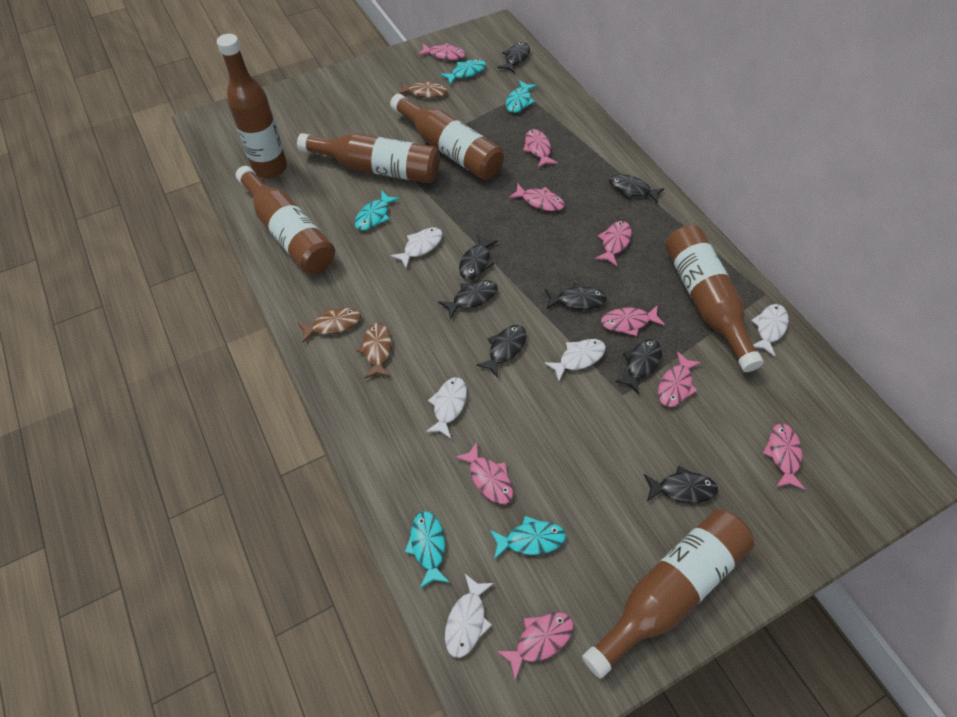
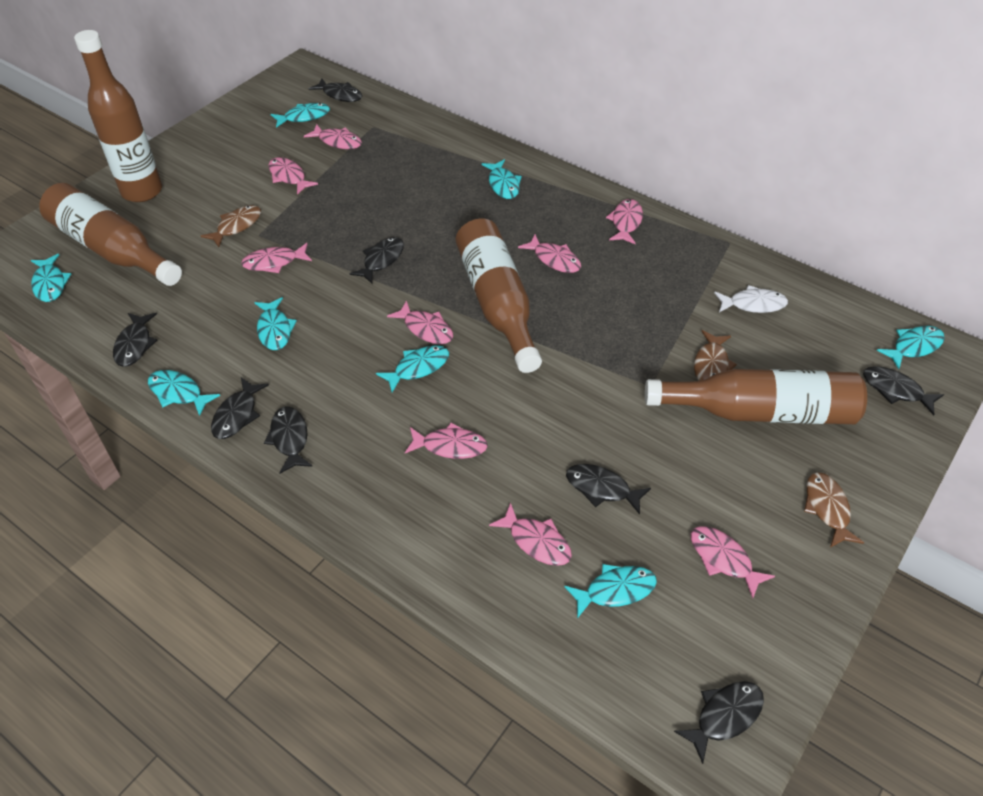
brown bottle: [217,34,287,178] [236,166,335,274] [297,133,440,183] [390,94,504,180] [582,509,754,679] [665,225,764,372] = 6 -> [39,183,182,286] [74,30,162,202] [456,219,542,373] [645,369,867,424] = 4
turquoise fish: [355,191,400,231] [405,511,450,588] [440,59,486,85] [490,516,566,559] [506,80,537,113] = 5 -> [31,254,71,302] [148,370,220,416] [254,297,297,350] [271,103,330,128] [376,345,449,392] [482,159,522,199] [564,564,657,619] [877,326,945,369] = 8
white fish: [390,227,443,269] [425,377,467,439] [445,574,494,658] [544,339,606,381] [751,304,789,357] = 5 -> [714,285,788,313] = 1

